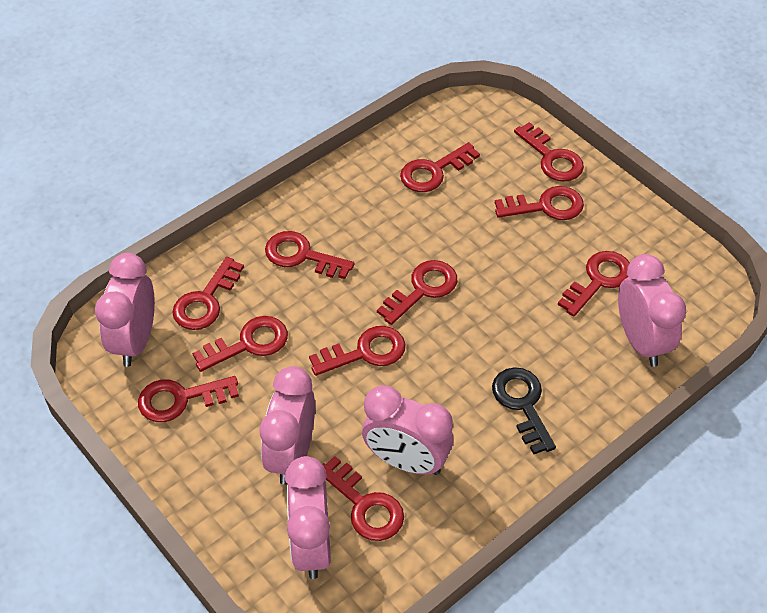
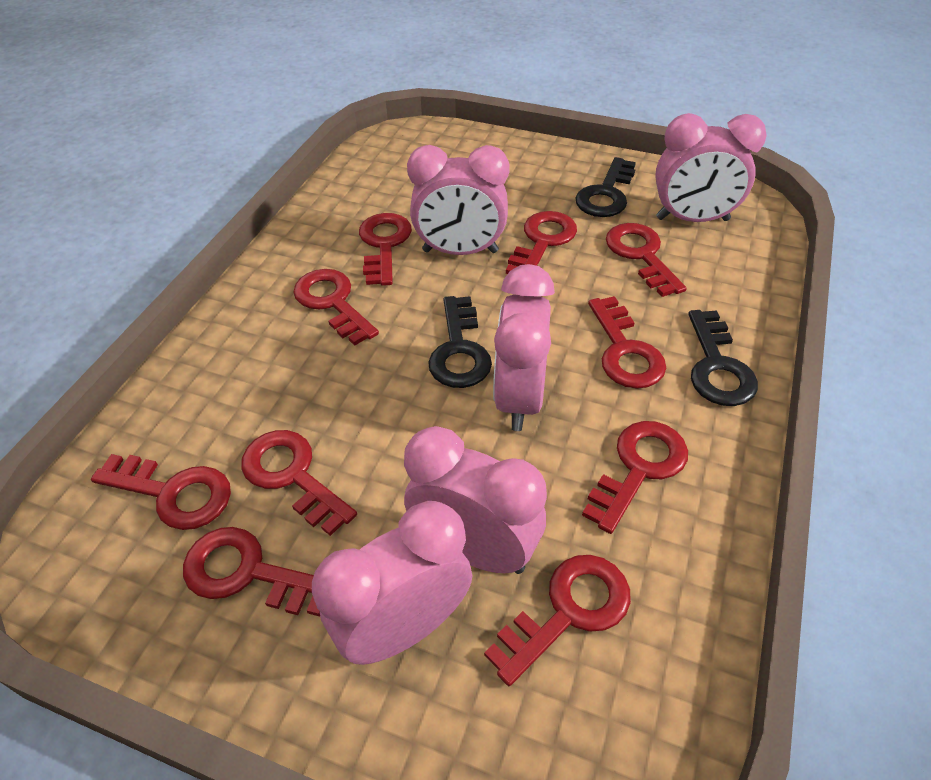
black key: [492,367,556,454] = 1 -> [428,296,492,388] [575,157,636,217] [688,310,758,406] = 3
red key: [138,376,239,422] [172,257,244,330] [192,316,288,372] [265,231,355,279] [309,326,406,376] [322,456,404,541] [377,260,457,325] [400,142,480,192] [495,186,584,220] [514,122,584,182] [558,251,630,317] = 11 -> [91,454,231,530] [183,527,320,616] [241,430,357,536] [293,269,379,346] [359,213,412,286] [484,555,631,686] [506,211,577,274] [582,421,688,534] [588,296,666,389] [606,223,687,297] = 10

